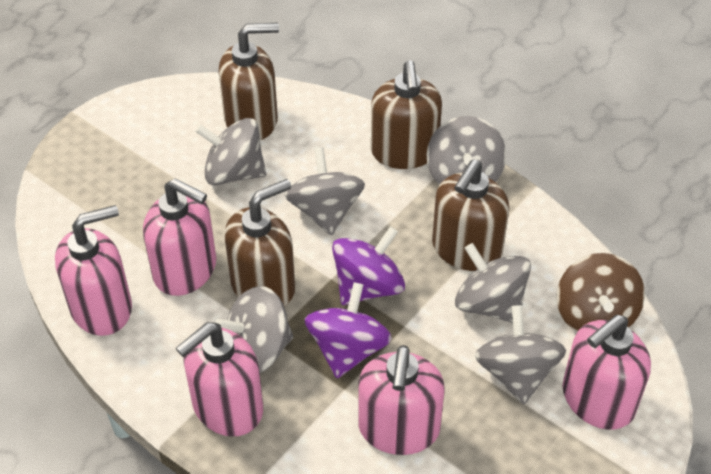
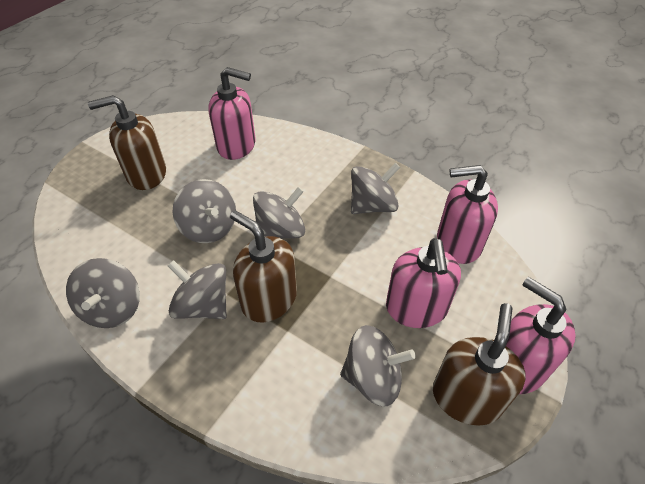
brown soap dispenser: [219,23,279,140] [224,179,295,307] [371,60,442,169] [432,160,509,271] = 4 -> [88,95,166,190] [230,210,297,323] [433,303,526,425] = 3
brown spinning top: [557,253,645,332] = 1 -> none = 0
pink soap dispenser: [55,205,132,336] [143,179,216,296] [176,322,263,437] [358,345,445,455] [563,315,651,430] = 5 -> [208,67,256,160] [386,238,461,328] [437,165,498,264] [506,277,576,394] = 4
purple spinning top: [304,282,392,378] [332,226,405,305] = 2 -> none = 0

